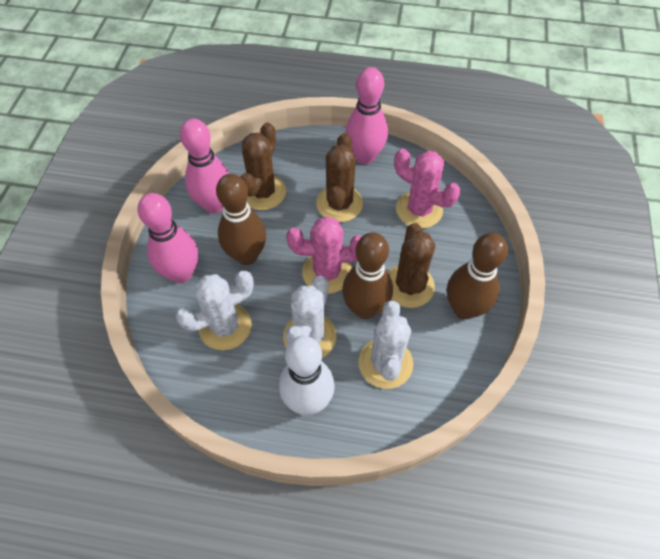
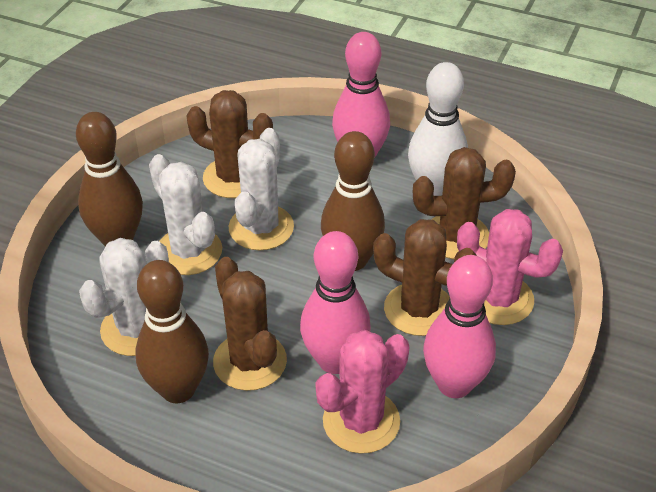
brown cactus: [240,122,286,210] [316,133,363,222] [388,223,435,308] = 3 -> [186,90,273,198] [213,257,287,391] [373,219,477,336] [413,147,516,259] = 4

